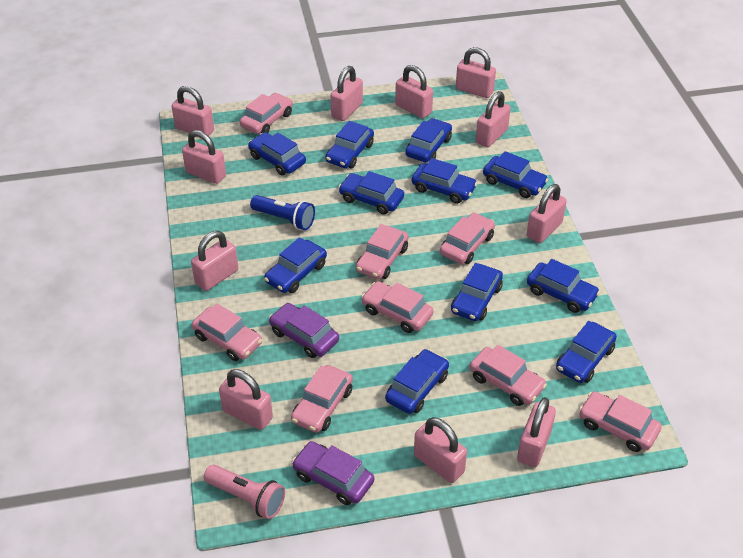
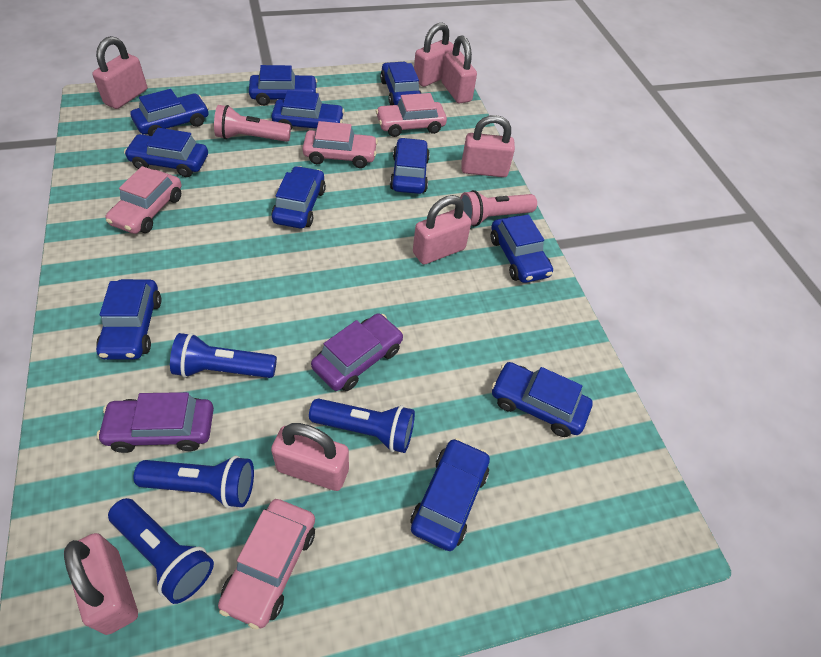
blue flashlight: [250,195,315,230] = 1 -> [108,498,214,604] [134,456,254,508] [170,333,277,378] [309,399,415,453] = 4
pink car: [192,304,262,361] [240,93,293,134] [291,365,353,433] [356,224,409,279] [361,281,434,333] [440,212,495,264] [470,345,547,406] [579,391,662,452] = 8 -> [105,166,182,234] [218,499,315,630] [302,121,378,168] [376,93,447,137] = 4
pink flashlight: [204,465,285,519] = 1 -> [214,105,291,142] [460,190,537,227] = 2
pink padlock: [171,86,214,136] [182,130,226,184] [191,231,239,291] [219,369,273,430] [331,66,363,121] [395,65,433,118] [414,417,467,483] [456,47,496,98] [476,91,511,147] [517,397,556,467] [527,184,567,243] = 11 -> [64,533,138,635] [92,36,147,109] [271,423,349,491] [413,195,471,264] [414,23,454,87] [441,35,477,104] [461,115,515,177] = 7

